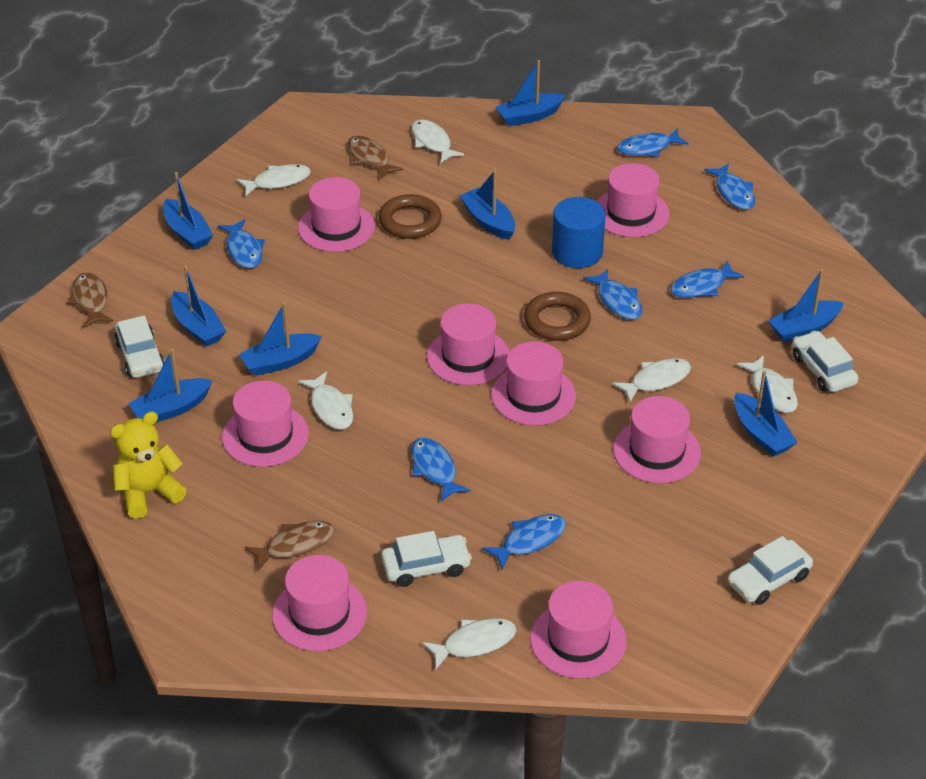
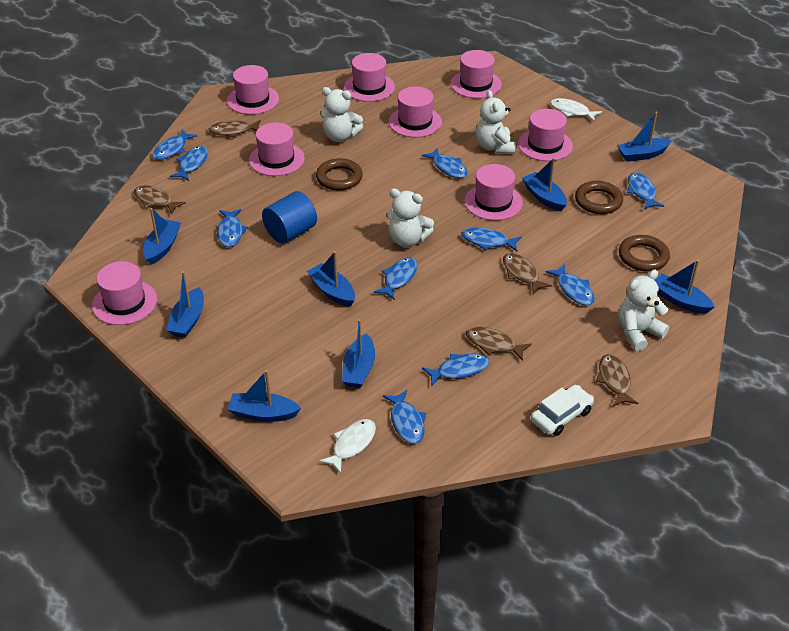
blue fish: [218,219,265,269] [411,437,470,501] [482,514,566,570] [583,269,643,320] [617,128,689,157] [670,260,745,298] [704,163,755,210] = 7 -> [152,130,197,160] [170,146,208,181] [217,209,248,247] [374,257,417,300] [383,390,426,444] [422,148,468,178] [422,353,489,386] [461,228,522,251] [545,264,595,305] [627,172,664,209] = 10
brown fish: [67,272,113,328] [245,521,335,571] [348,135,403,179] = 3 -> [134,185,186,215] [208,120,261,138] [466,327,532,361] [503,253,552,294] [596,354,638,406] = 5
brown ring: [379,194,442,239] [524,292,591,341] = 2 -> [316,158,363,191] [575,181,623,214] [619,235,670,272] = 3
white car: [114,316,165,378] [381,531,472,587] [728,536,813,605] [792,331,859,392] = 4 -> [531,385,594,436] = 1
white fish: [237,164,311,196] [298,371,353,430] [412,119,464,163] [422,618,517,669] [612,358,691,402] [737,355,798,413] = 6 -> [319,419,376,474] [550,98,602,122] = 2
white teddy bear: none = 0 -> [321,87,363,142] [387,189,434,247] [476,90,515,154] [618,270,669,351] = 4
yellow teddy bear: [110,412,187,519] = 1 -> none = 0

